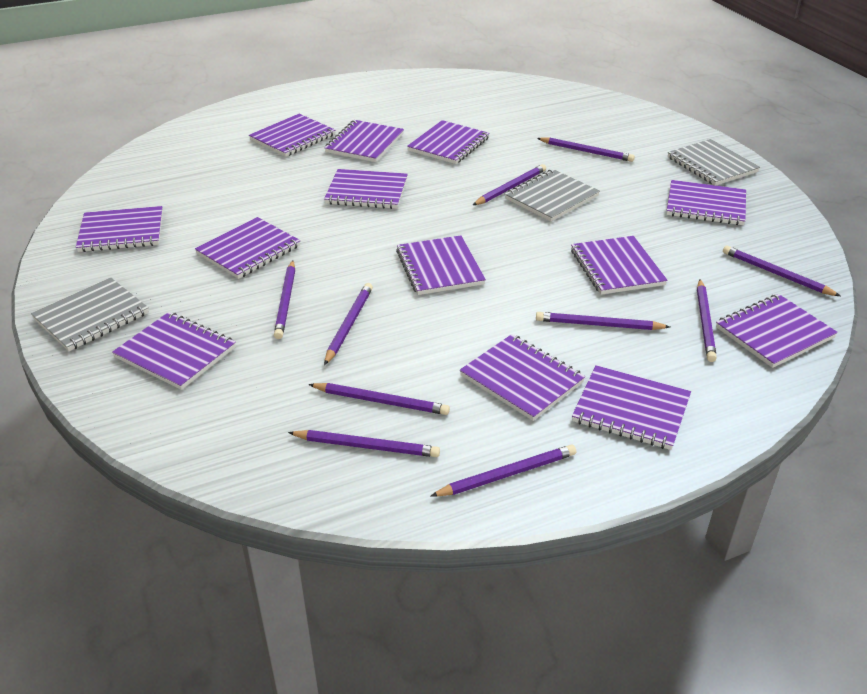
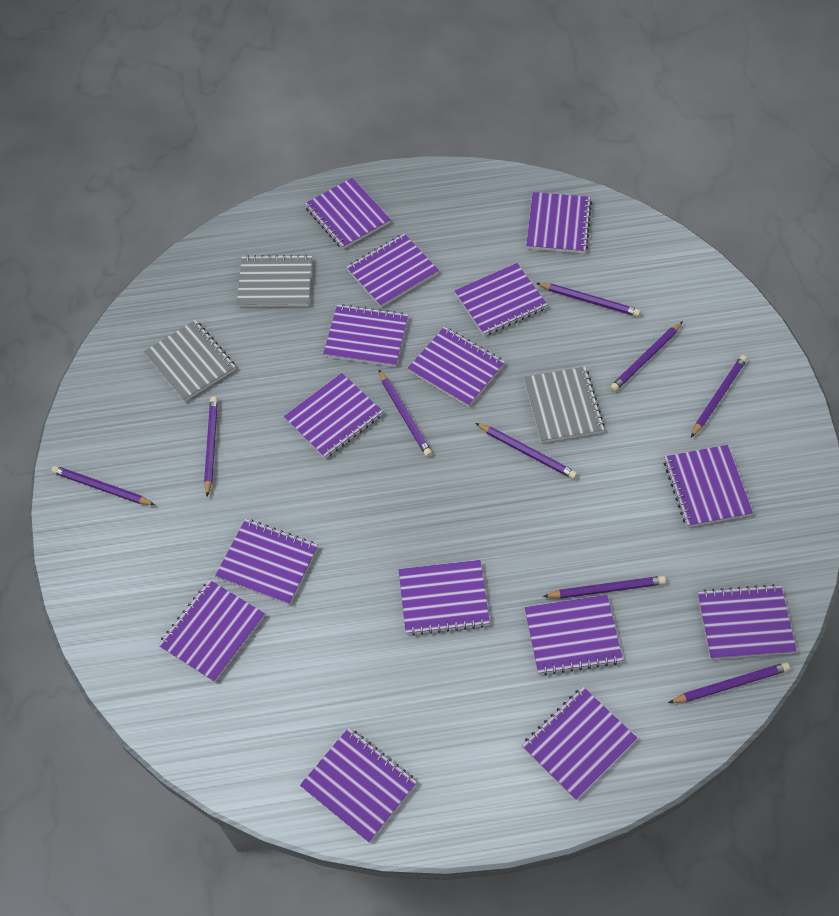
purple notebook: [76,206,163,252] [112,312,236,390] [195,217,300,279] [249,114,335,157] [324,120,404,162] [324,169,408,209] [396,235,486,295] [407,120,489,164] [460,334,585,421] [571,236,668,295] [572,365,691,450] [667,180,746,225] [716,294,838,368] = 13 -> [158,580,265,682] [215,519,318,605] [284,373,383,459] [300,728,417,843] [305,178,391,249] [323,304,408,367] [346,234,439,307] [399,560,490,636] [408,327,505,407] [455,263,548,336] [522,687,638,800] [525,595,623,676] [526,192,592,254] [664,445,753,527] [698,584,797,660] = 15
purple pencil: [274,260,295,339] [288,430,440,457] [308,383,450,415] [324,283,373,365] [431,445,576,497] [473,164,546,205] [536,312,670,330] [537,137,635,162] [697,279,717,362] [723,245,840,296] = 10 -> [51,466,155,505] [204,396,218,497] [379,370,432,457] [476,423,577,479] [536,283,641,317] [543,576,666,599] [610,321,683,392] [668,662,790,703] [691,355,747,437] = 9

